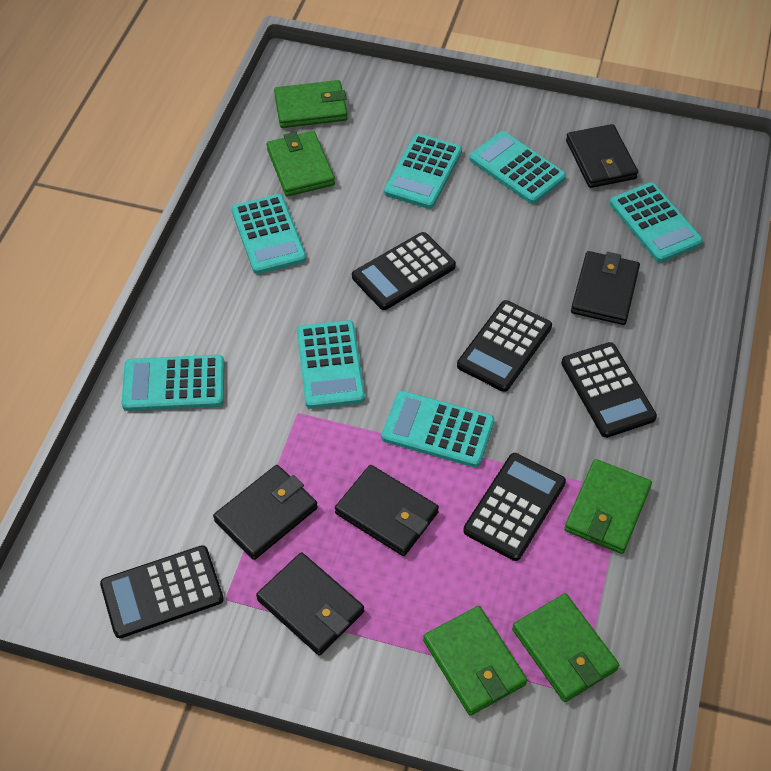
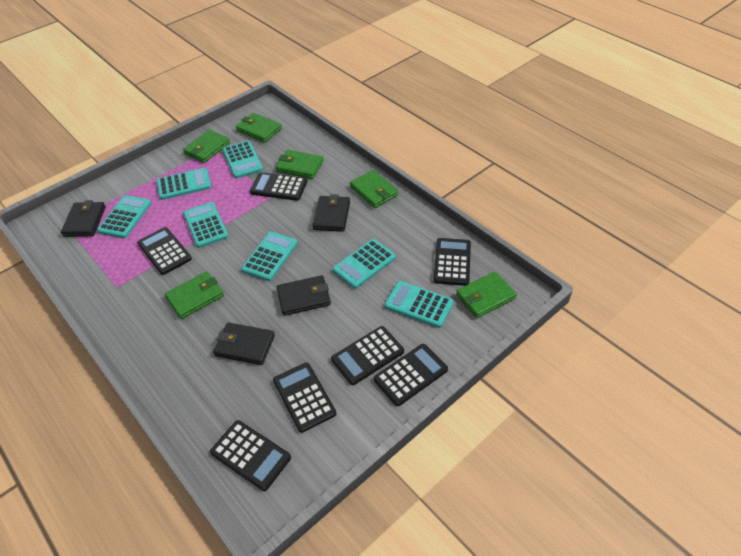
black calculator: [100,545,224,638] [352,232,456,310] [457,300,552,392] [463,453,566,561] [561,342,657,438] = 5 -> [137,227,192,275] [210,420,291,491] [250,172,307,201] [273,362,336,433] [331,326,404,385] [374,344,448,406] [433,238,471,286] = 7
black wallet: [213,465,318,560] [256,552,364,656] [335,465,439,556] [566,124,638,188] [571,251,640,325] = 5 -> [61,200,106,237] [213,322,275,365] [277,275,331,316] [312,194,350,232] = 4
green wallet: [267,131,335,197] [274,80,348,128] [423,606,527,716] [512,593,619,702] [564,459,652,554] = 5 -> [165,271,224,319] [183,129,230,163] [236,113,282,143] [276,150,323,179] [350,170,398,208] [456,272,517,318] = 6

